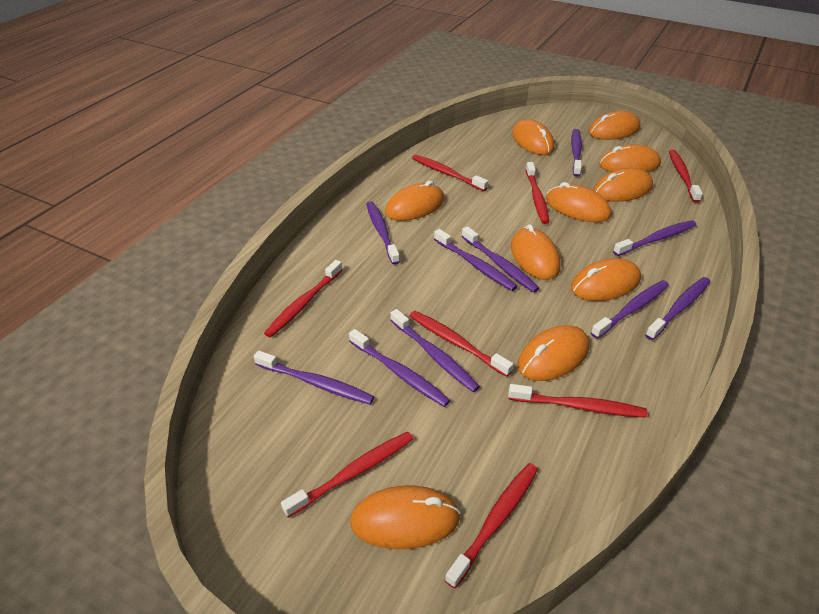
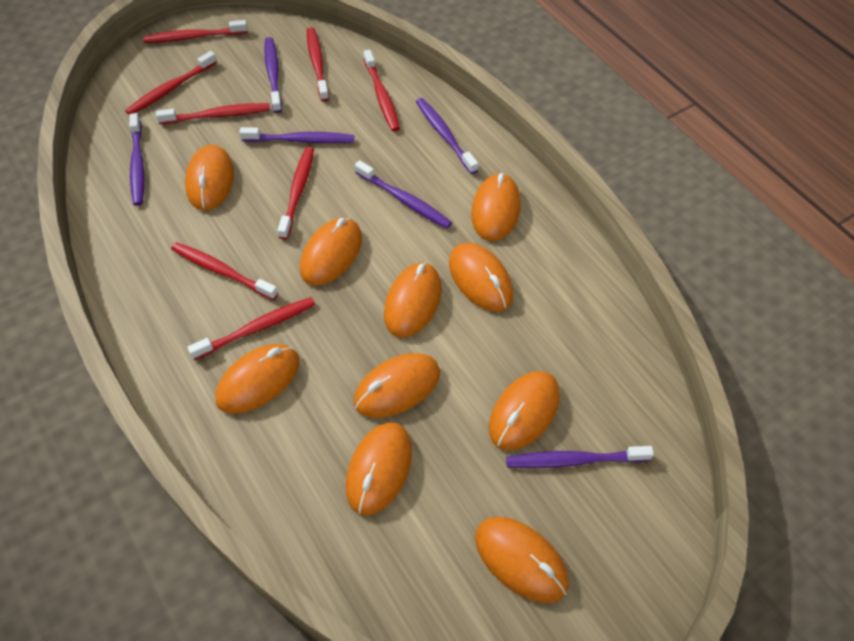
purple toothbrush: [254,351,374,404] [349,329,450,407] [366,201,400,265] [390,309,480,392] [434,229,518,291] [461,226,540,293] [571,129,582,177] [591,280,669,339] [613,220,696,256] [645,277,710,340] = 10 -> [129,113,144,206] [239,127,354,143] [264,37,282,113] [355,160,452,229] [416,98,478,174] [506,446,654,468] = 6

